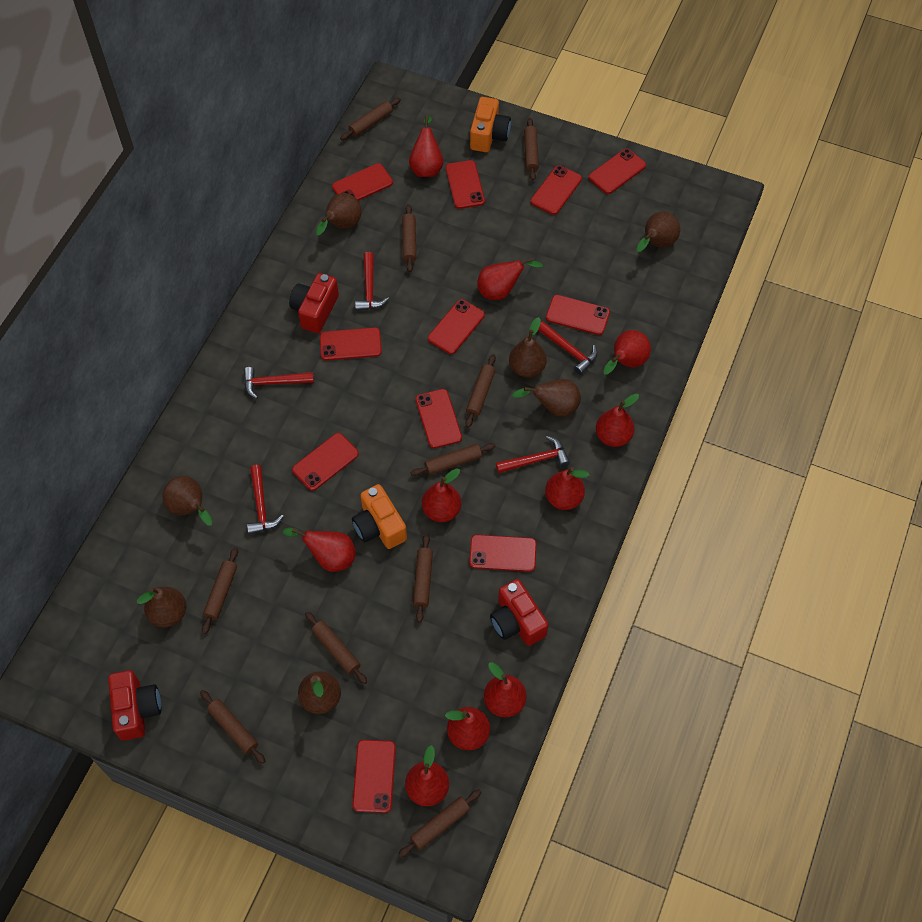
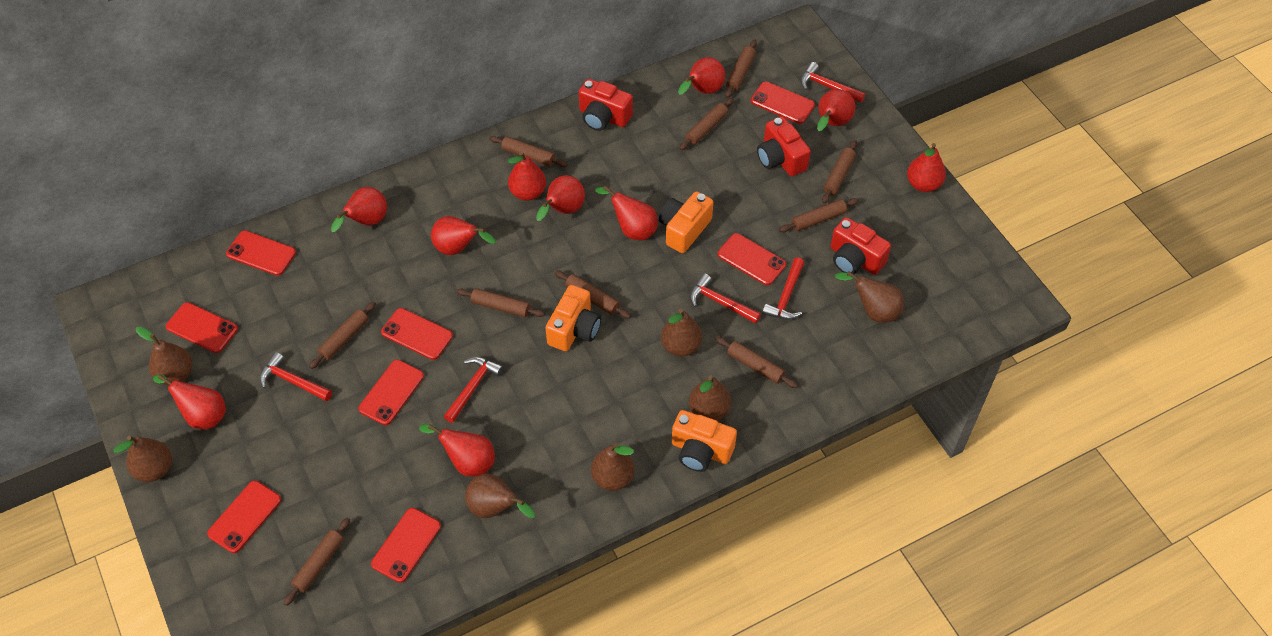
orange camera: [352,484,407,549] [470,97,511,152] = 2 -> [546,285,601,351] [659,191,713,253] [672,410,737,472] = 3
red phone: [292,433,359,491] [320,327,382,361] [332,163,393,201] [352,740,396,813] [415,389,462,448] [428,299,485,354] [446,160,485,209] [469,535,537,572] [531,165,582,215] [546,295,610,335] [589,149,646,194] = 11 -> [166,302,238,353] [207,481,281,553] [226,231,296,276] [358,360,424,425] [371,508,441,583] [381,308,453,360] [717,233,786,285] [751,81,815,124] = 8

